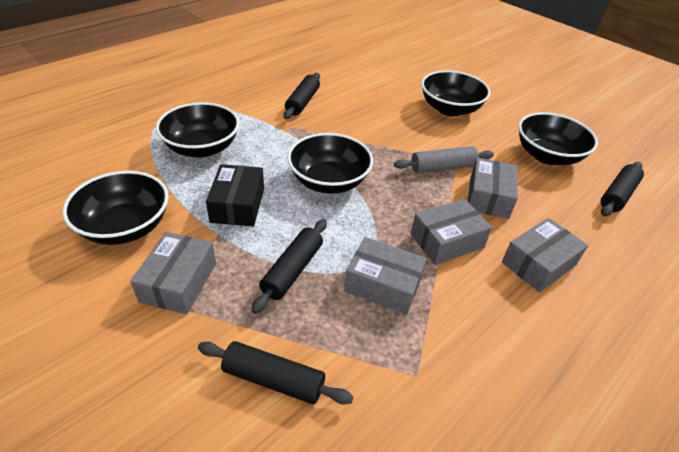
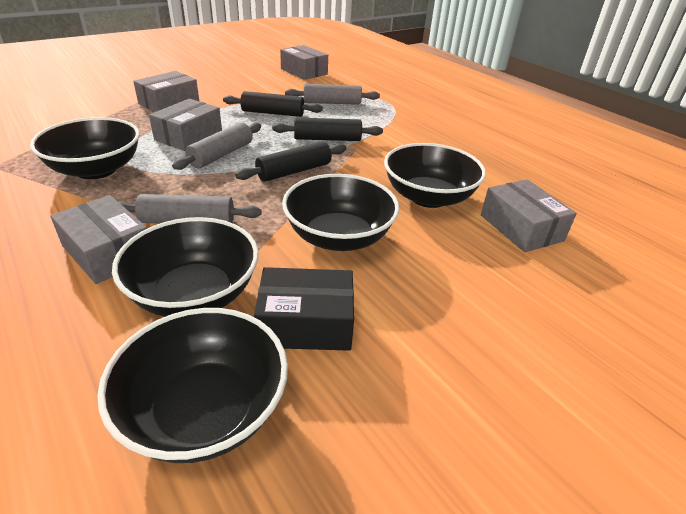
black rolling pin: [198,341,353,404] [252,219,327,314] [284,73,320,119] [601,162,644,217] = 4 -> [223,91,323,117] [235,141,346,182] [272,117,383,141] = 3
grey rolling pin: [394,146,494,173] = 1 -> [118,194,262,223] [172,122,261,170] [285,84,380,105] = 3

